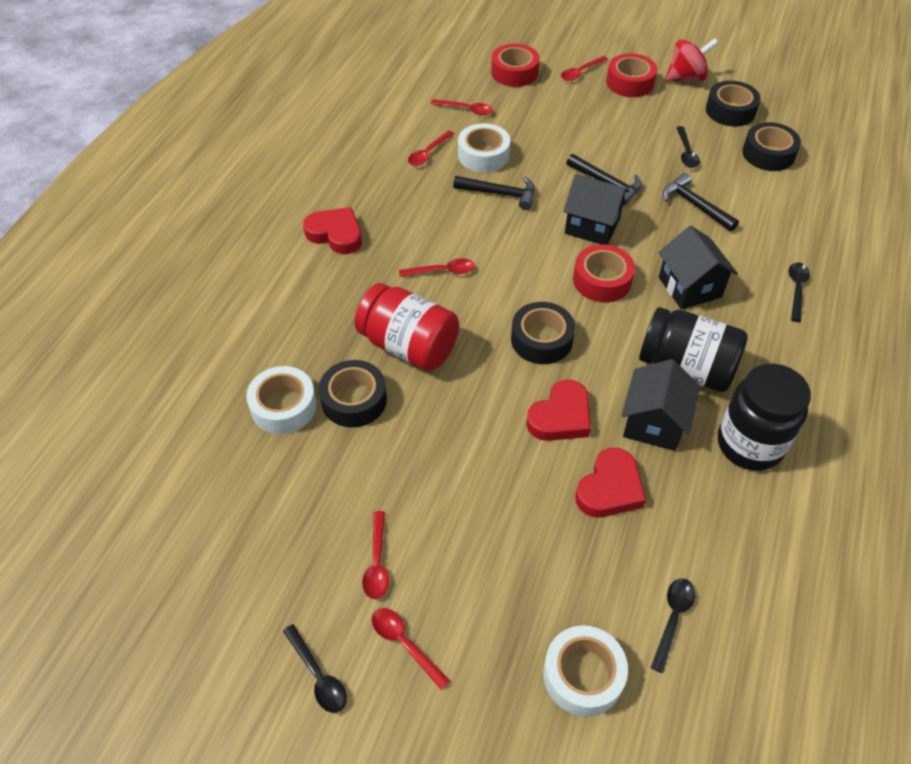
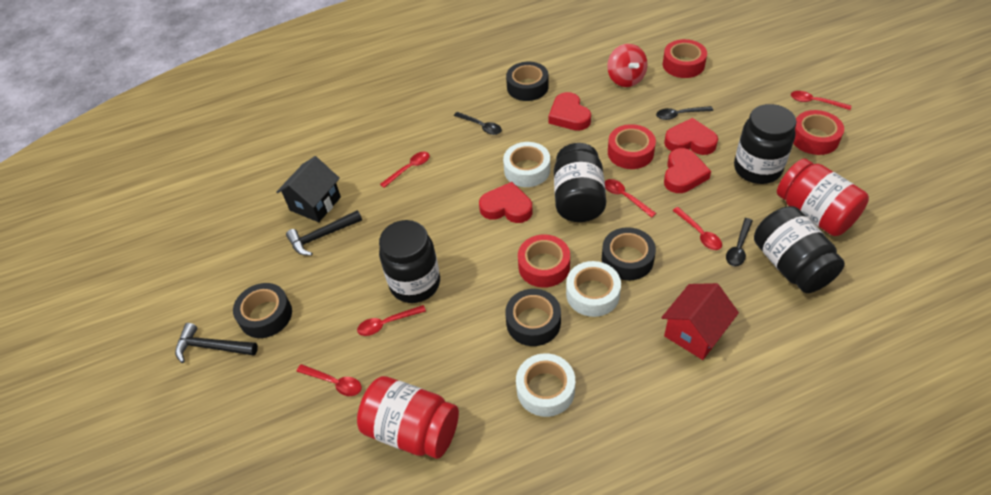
black hammer: [453,176,535,210] [566,154,642,206] [663,173,739,232] = 3 -> [175,323,258,363] [286,210,362,255] = 2
black house: [563,174,629,245] [622,359,700,451] [658,226,738,310] = 3 -> [277,156,341,222] = 1
black jar: [639,307,748,392] [718,364,811,471] = 2 -> [379,220,440,303] [554,143,606,222] [734,104,796,184] [754,206,845,293] = 4
black spoon: [283,624,347,713] [651,578,696,673] [676,126,700,168] [789,263,810,322] = 4 -> [454,112,502,135] [656,106,713,120] [726,218,753,267] = 3
red heart: [303,207,362,254] [526,379,591,441] [575,448,646,517] = 3 -> [479,182,532,223] [549,92,591,131] [664,118,718,155] [664,148,711,193] = 4
red house: none = 0 -> [661,283,739,360] = 1
red jar: [354,283,459,371] = 1 -> [357,376,459,459] [777,158,869,236] = 2
red tape: [491,44,540,87] [573,244,635,302] [606,53,657,97] = 3 -> [518,234,570,288] [608,124,656,169] [663,39,707,78] [793,110,844,155] = 4

